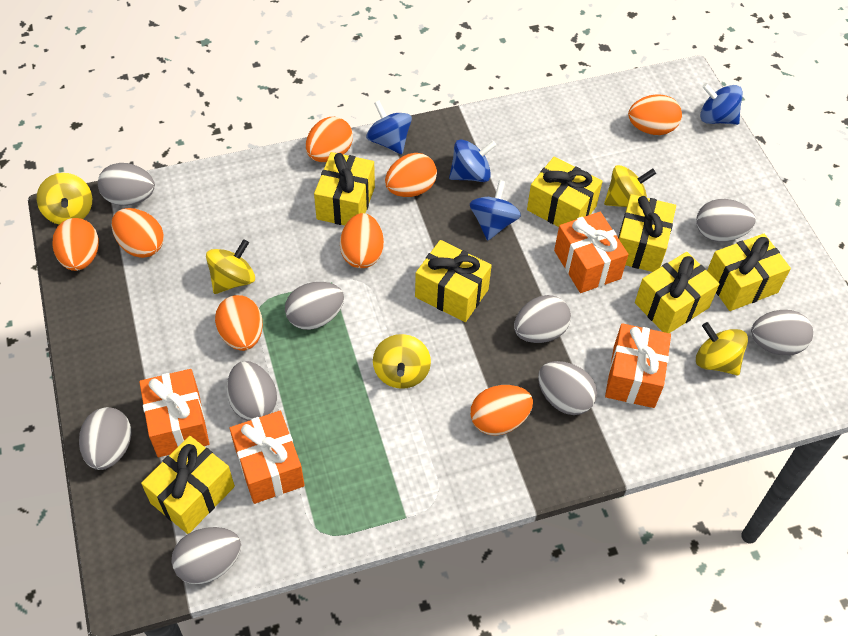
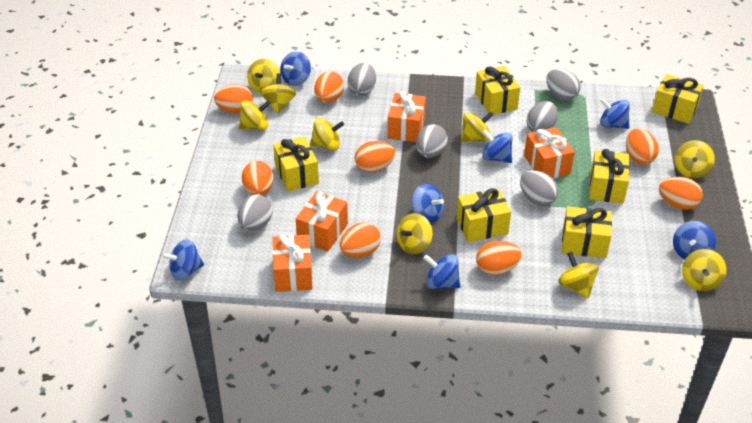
blue spinning top: [366,101,412,155] [449,139,497,182] [470,180,521,240] [700,83,743,125] = 4 -> [161,239,204,280] [280,51,311,86] [411,184,444,223] [423,254,461,289] [482,130,512,163] [600,98,630,129] [673,221,716,260] = 7
grey egg: [79,407,131,470] [98,163,155,206] [172,527,241,584] [227,361,277,421] [285,282,344,330] [514,295,571,343] [538,361,597,415] [696,199,755,242] [751,310,813,355] = 9 -> [237,194,273,231] [347,63,376,96] [416,124,448,158] [520,170,559,206] [526,101,558,132] [546,69,580,101] = 6
yellow gift: [141,436,235,534] [314,152,375,225] [415,240,492,322] [527,156,603,227] [618,194,676,272] [635,252,719,333] [707,234,791,311] = 7 -> [273,136,319,191] [457,188,511,242] [475,66,520,114] [562,206,612,258] [589,149,630,204] [652,74,704,124] = 6
yellow spinning top: [37,173,92,225] [206,239,255,294] [373,334,431,389] [604,165,656,207] [696,322,748,375] = 5 -> [239,100,271,130] [247,59,280,93] [261,73,296,114] [310,118,344,150] [396,213,433,254] [461,111,494,142] [558,252,599,298] [675,140,715,178] [682,249,727,291] = 9

